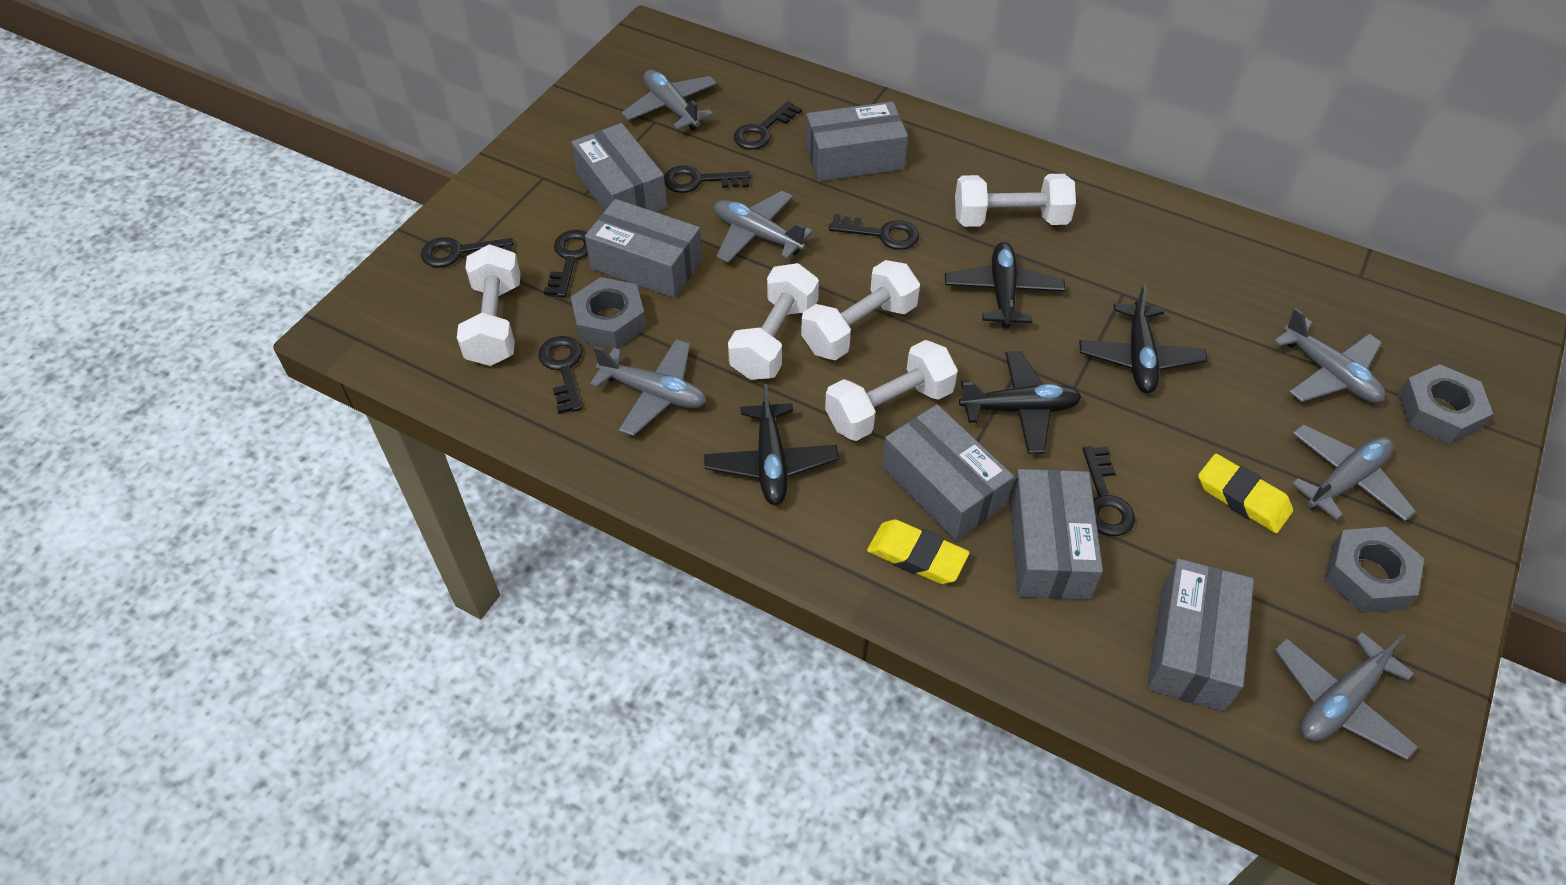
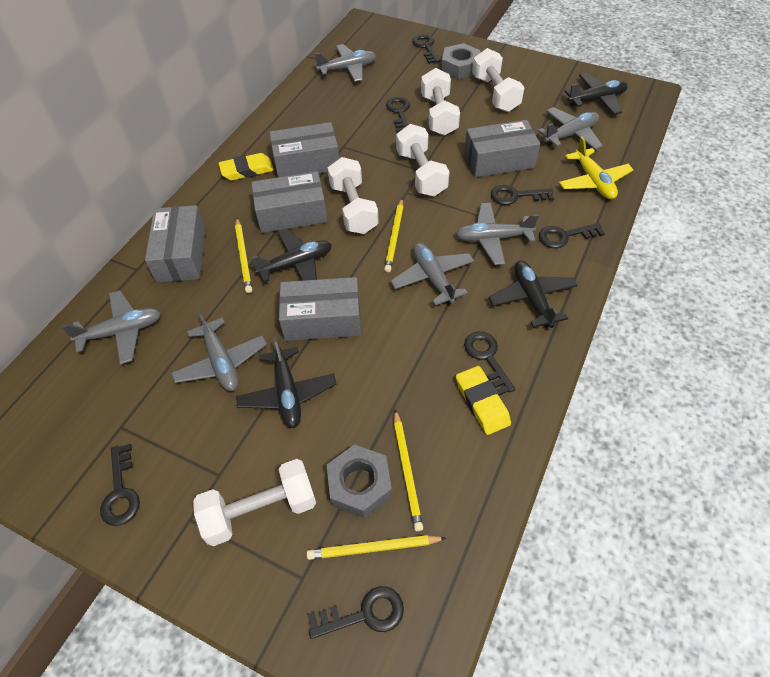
grey box: [571,123,667,212] [585,199,703,298] [806,101,908,182] [882,404,1014,541] [1009,469,1103,600] [1147,558,1254,712] = 6 -> [145,205,206,283] [251,171,327,233] [269,122,339,177] [279,277,361,341] [464,120,540,177] = 5
grey nut: [571,277,646,349] [1324,527,1424,613] [1398,364,1493,445] = 3 -> [327,444,392,518] [441,43,481,79] = 2
yellow pencil: none = 0 -> [235,218,252,293] [307,535,446,560] [384,199,403,272] [394,410,423,531] = 4
yellow plane: none = 0 -> [559,136,634,199] = 1

